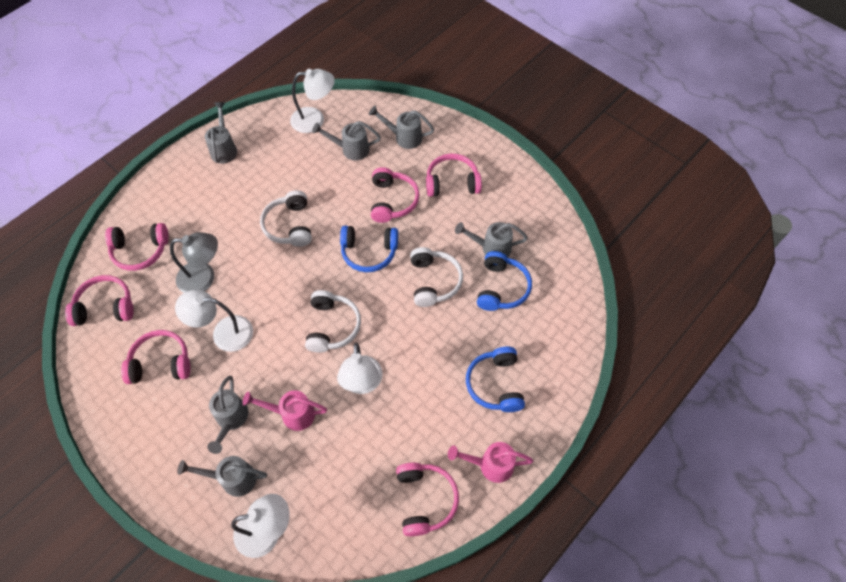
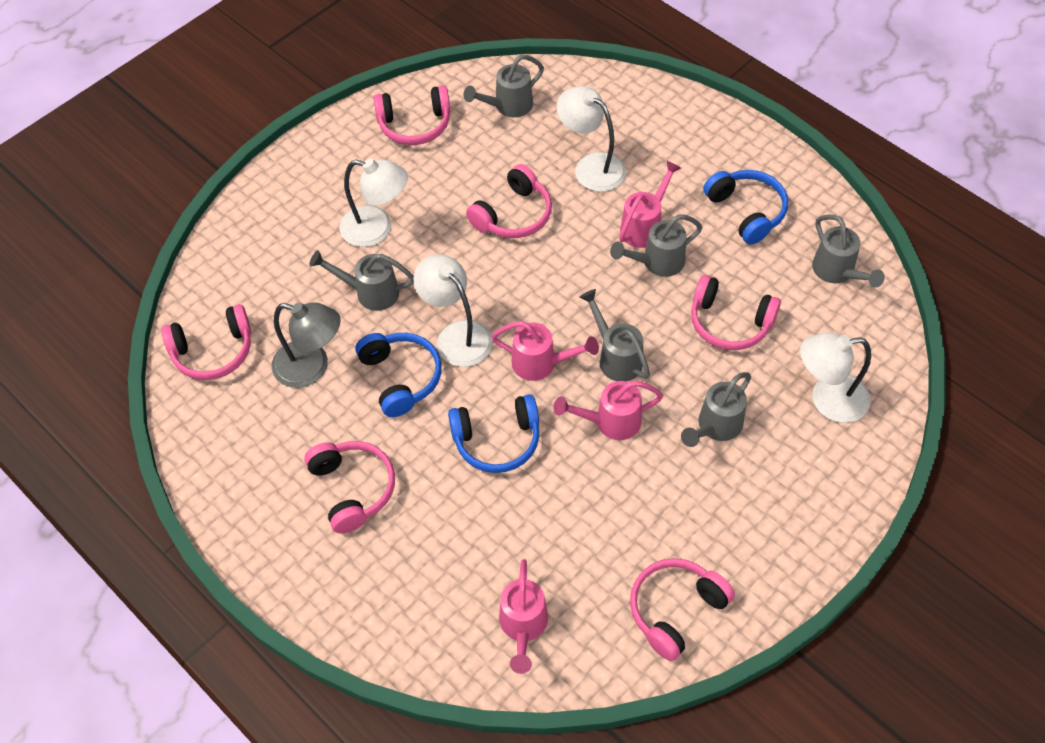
pink watering can: [243,390,327,431] [448,442,533,483] = 2 -> [491,321,599,381] [499,559,548,674] [553,381,664,440] [619,160,681,248] = 4
white headphones: [260,190,312,247] [305,290,361,353] [410,247,463,307] = 3 -> none = 0

